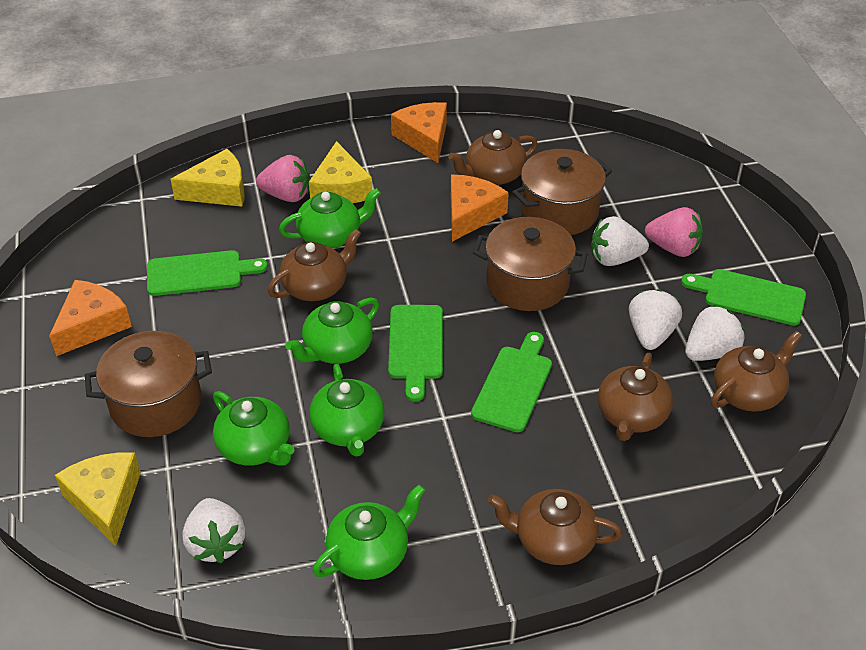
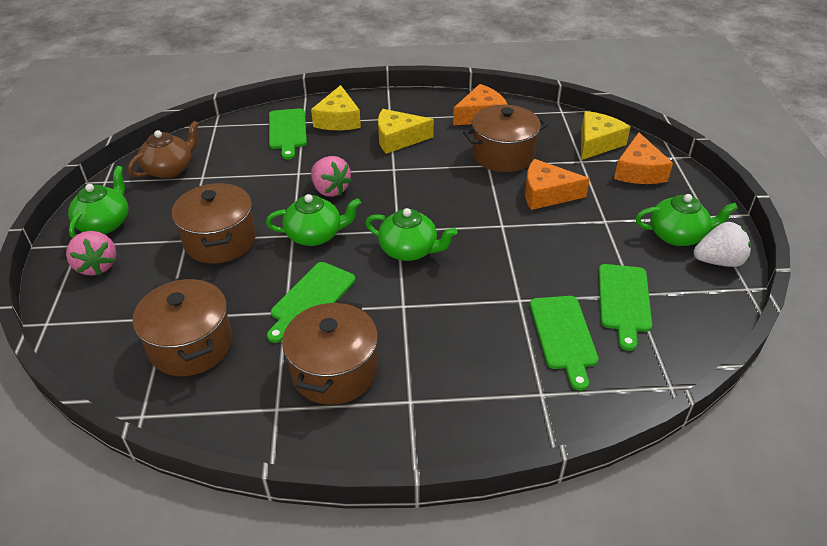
brown pot: [85,331,212,437] [473,217,587,311] [512,149,612,235] = 3 -> [133,278,232,376] [172,183,256,264] [282,300,378,405] [463,105,548,172] = 4
brown teapot: [268,229,361,301] [449,130,538,185] [488,489,622,565] [598,353,673,441] [711,331,802,412] = 5 -> [128,121,199,178] = 1
green teapot: [213,391,295,466] [279,188,381,248] [285,298,379,364] [309,364,385,457] [313,484,425,580] = 5 -> [68,166,128,238] [266,194,361,246] [365,208,457,261] [635,194,738,246] = 4
white strawberry: [182,498,246,563] [592,216,649,266] [629,289,682,350] [685,305,744,361] = 4 -> [693,222,751,267] = 1

